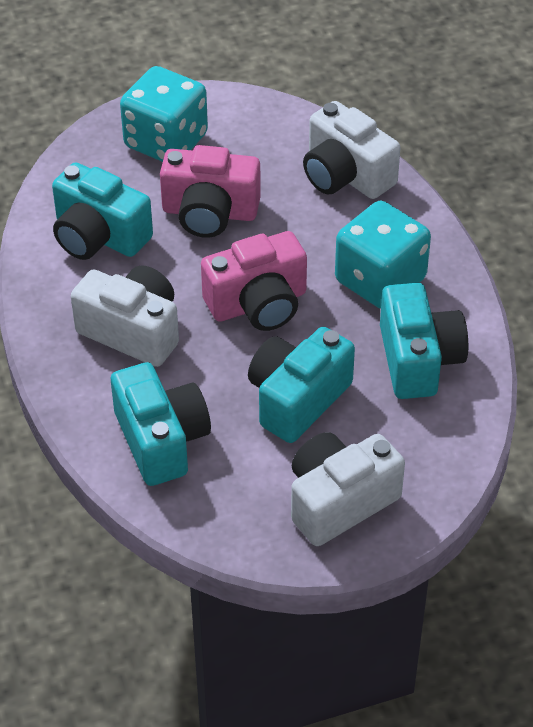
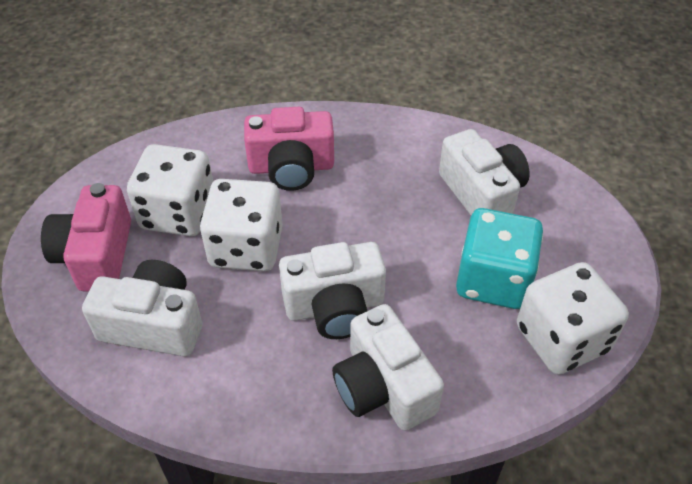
turquoise camera: [52,162,153,260] [111,362,211,486] [248,327,355,443] [380,283,468,399] = 4 -> none = 0
turquoise dice: [120,66,208,162] [335,201,431,309] = 2 -> [456,208,543,309] = 1
white camera: [71,265,179,367] [291,432,405,546] [303,101,401,199] = 3 -> [82,260,202,357] [279,242,386,339] [332,304,444,431] [439,129,530,215] = 4
white dice: none = 0 -> [127,144,213,236] [200,179,283,271] [517,262,629,375] = 3

